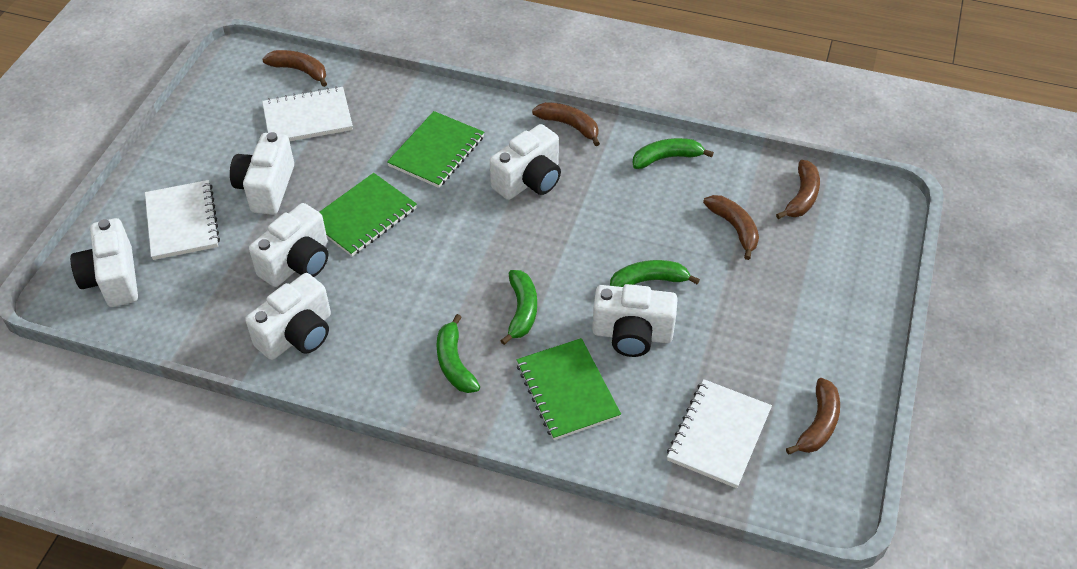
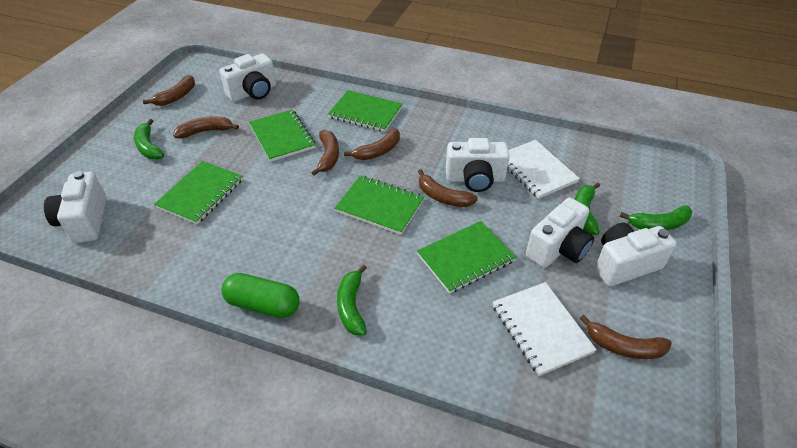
brown banana: [262,50,327,87] [532,102,600,146] [703,195,759,260] [776,160,820,219] [786,378,840,455] = 5 -> [143,75,195,106] [173,116,239,139] [311,130,339,176] [344,128,400,160] [418,169,478,207] [580,315,672,359] = 6
green capsule: none = 0 -> [221,273,300,318] = 1
green notebook: [320,173,417,256] [387,111,484,188] [517,338,621,440] = 3 -> [154,161,243,224] [249,109,315,162] [328,90,403,132] [335,175,424,235] [417,221,516,294] = 5
white camera: [70,218,138,307] [230,132,294,215] [245,273,331,360] [249,203,328,287] [490,124,561,200] [592,284,678,357] = 6 -> [44,171,107,243] [219,53,276,102] [446,138,510,192] [526,198,594,268] [595,223,677,286] = 5
white notebook: [145,180,220,260] [262,86,353,142] [667,379,772,488] = 3 -> [493,282,597,376] [507,140,580,199] = 2

